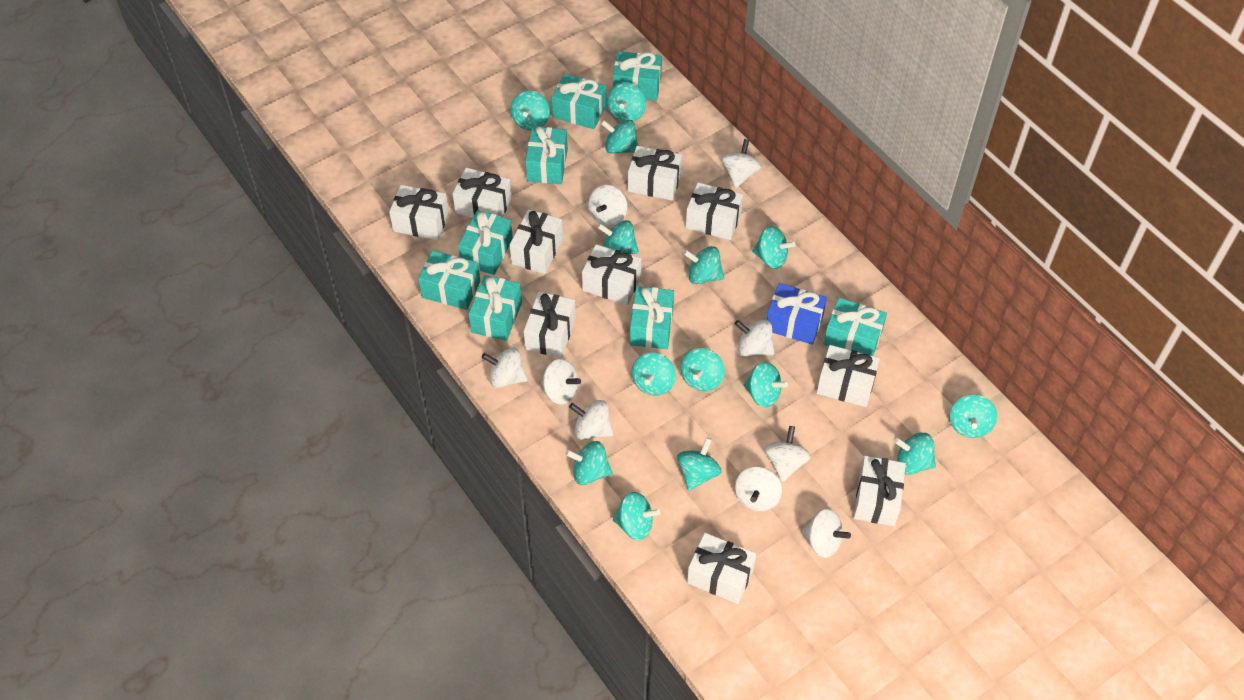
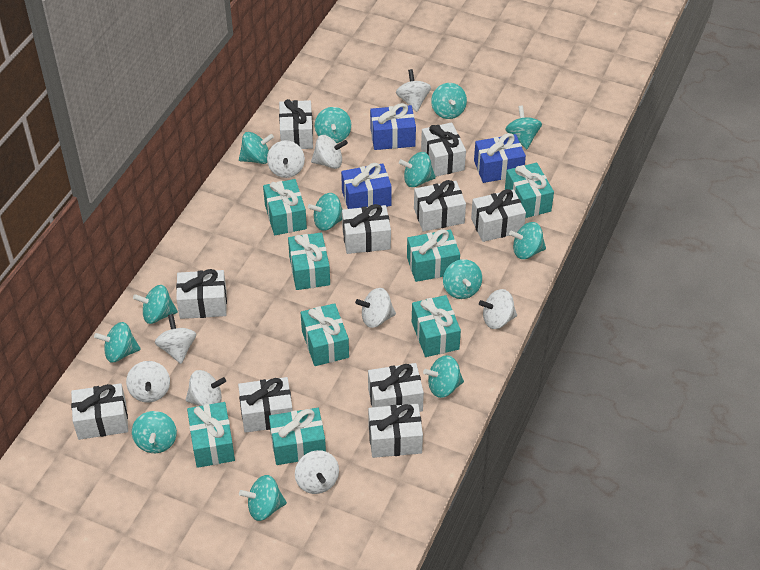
blue gift: [767,283,827,345] = 1 -> [341,163,392,209] [370,103,416,150] [474,133,526,183] = 3
turquoise spinning top: [511,90,550,130] [565,441,613,485] [597,220,639,254] [601,120,638,153] [607,83,646,122] [613,492,660,540] [632,352,676,396] [677,437,722,491] [681,348,725,391] [683,246,724,284] [744,362,788,408] [752,226,796,269] [894,433,936,475] [950,395,997,438] = 14 -> [94,322,141,363] [132,411,177,453] [133,285,178,324] [239,132,274,164] [239,475,287,521] [308,193,343,231] [315,107,351,143] [399,152,436,187] [423,355,464,398] [431,83,467,119] [443,259,482,299] [505,105,542,149] [509,222,546,259] = 13

